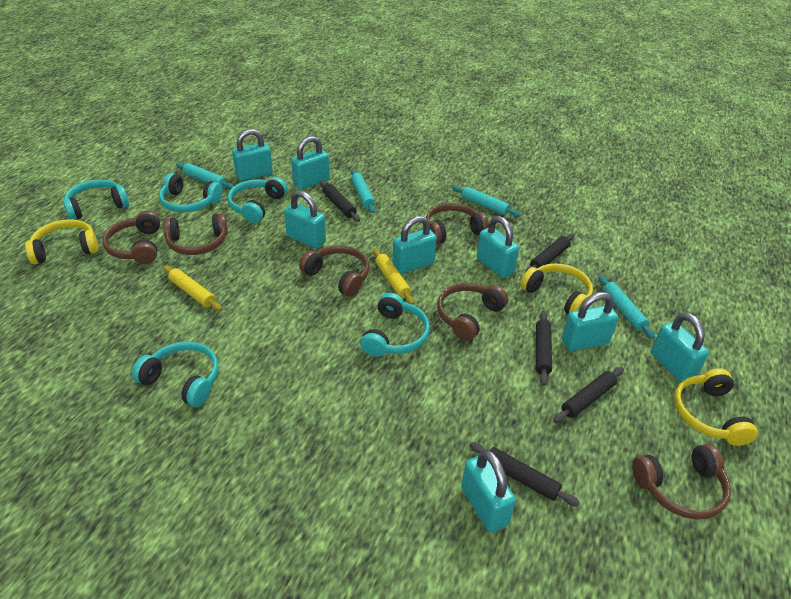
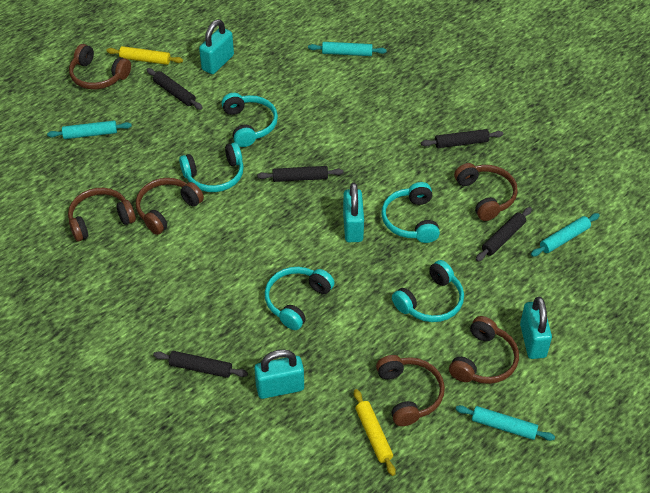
turquoise padlock: [232,129,273,181] [284,190,326,249] [291,136,330,190] [392,216,437,274] [462,450,516,533] [477,216,519,278] [562,292,618,351] [651,312,709,382] = 8 -> [199,19,234,74] [254,349,304,399] [343,183,364,242] [520,297,552,359] = 4
yellow headphones: [25,219,98,264] [521,263,593,314] [674,368,758,446] = 3 -> none = 0

